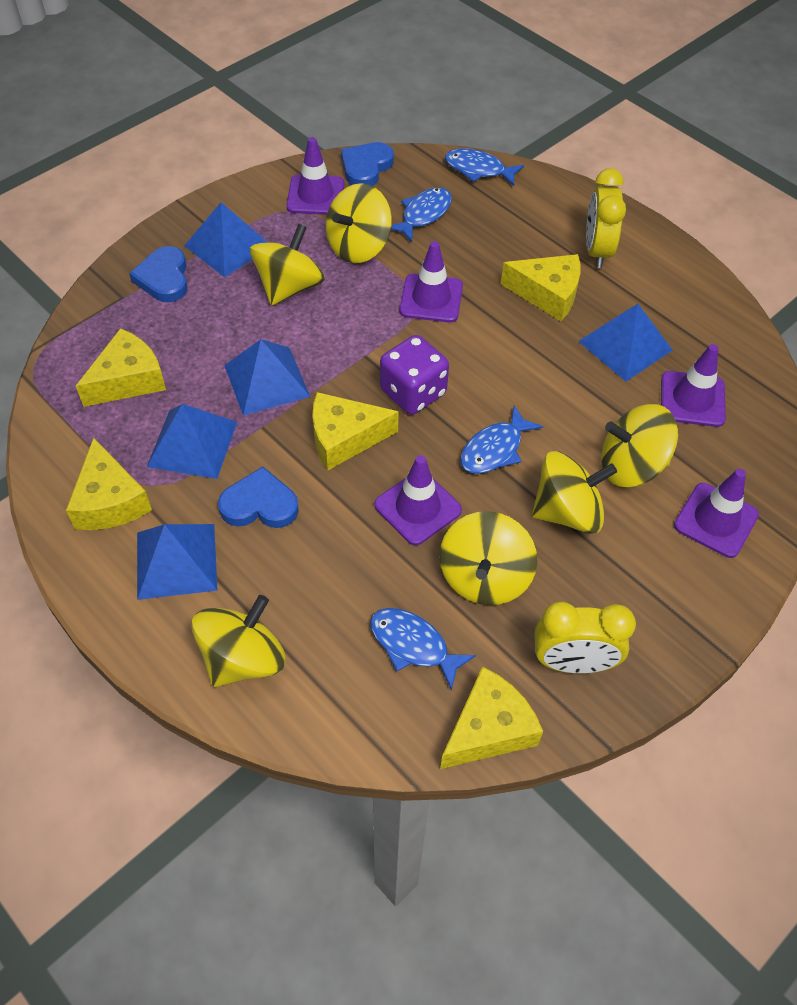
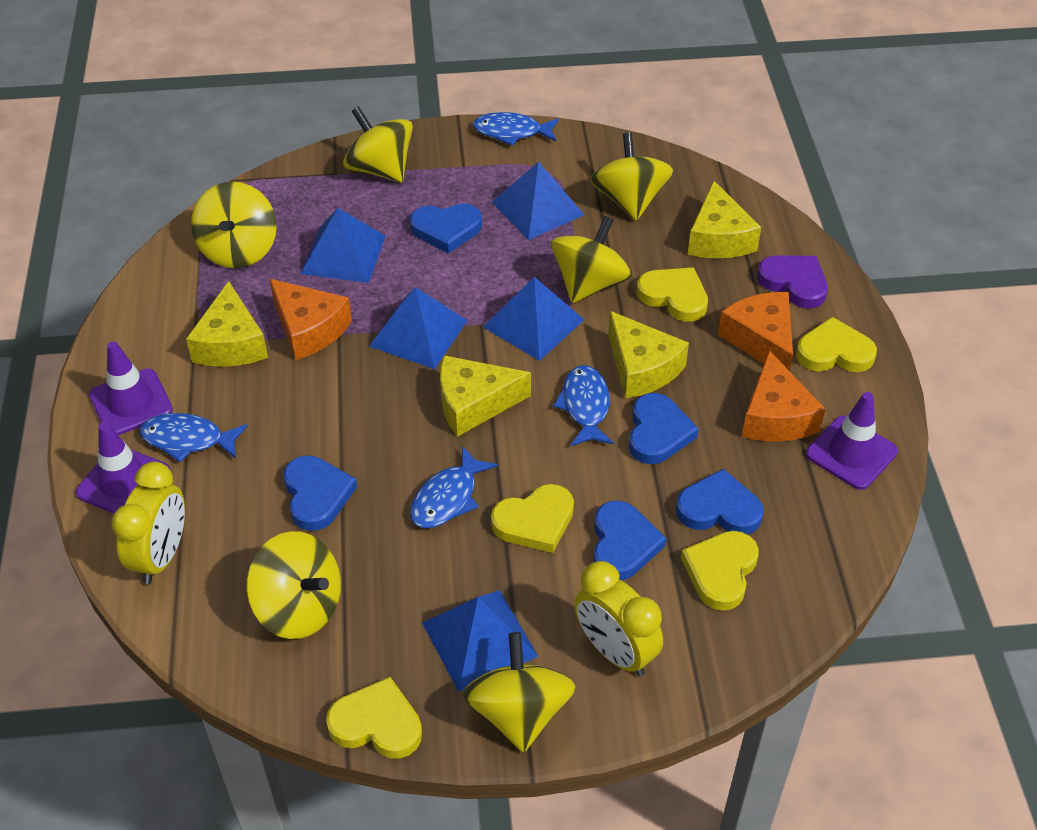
blue heart: [129,246,188,302] [218,467,299,528] [341,142,394,186] = 3 -> [284,455,357,531] [410,204,482,253] [593,501,666,580] [629,393,699,464] [676,469,764,535] = 5
orange cheese: none = 0 -> [270,279,352,360] [718,292,793,371] [742,350,825,442] = 3
purple dice: [380,335,449,415] = 1 -> none = 0
purple heart: none = 0 -> [757,256,828,309] = 1
purple traffic cone: [286,137,344,215] [374,455,462,545] [400,241,463,323] [661,344,726,427] [674,469,759,558] = 5 -> [76,422,171,514] [89,342,173,435] [806,392,898,490] = 3
yellow cheese: [66,438,152,530] [76,328,166,407] [312,392,399,470] [440,666,543,769] [501,254,581,321] = 5 -> [186,281,268,367] [440,355,531,437] [608,311,689,398] [688,181,761,258] = 4
yellow heart: none = 0 -> [326,677,422,759] [491,484,574,553] [637,267,708,322] [681,531,759,611] [796,317,877,372] = 5

